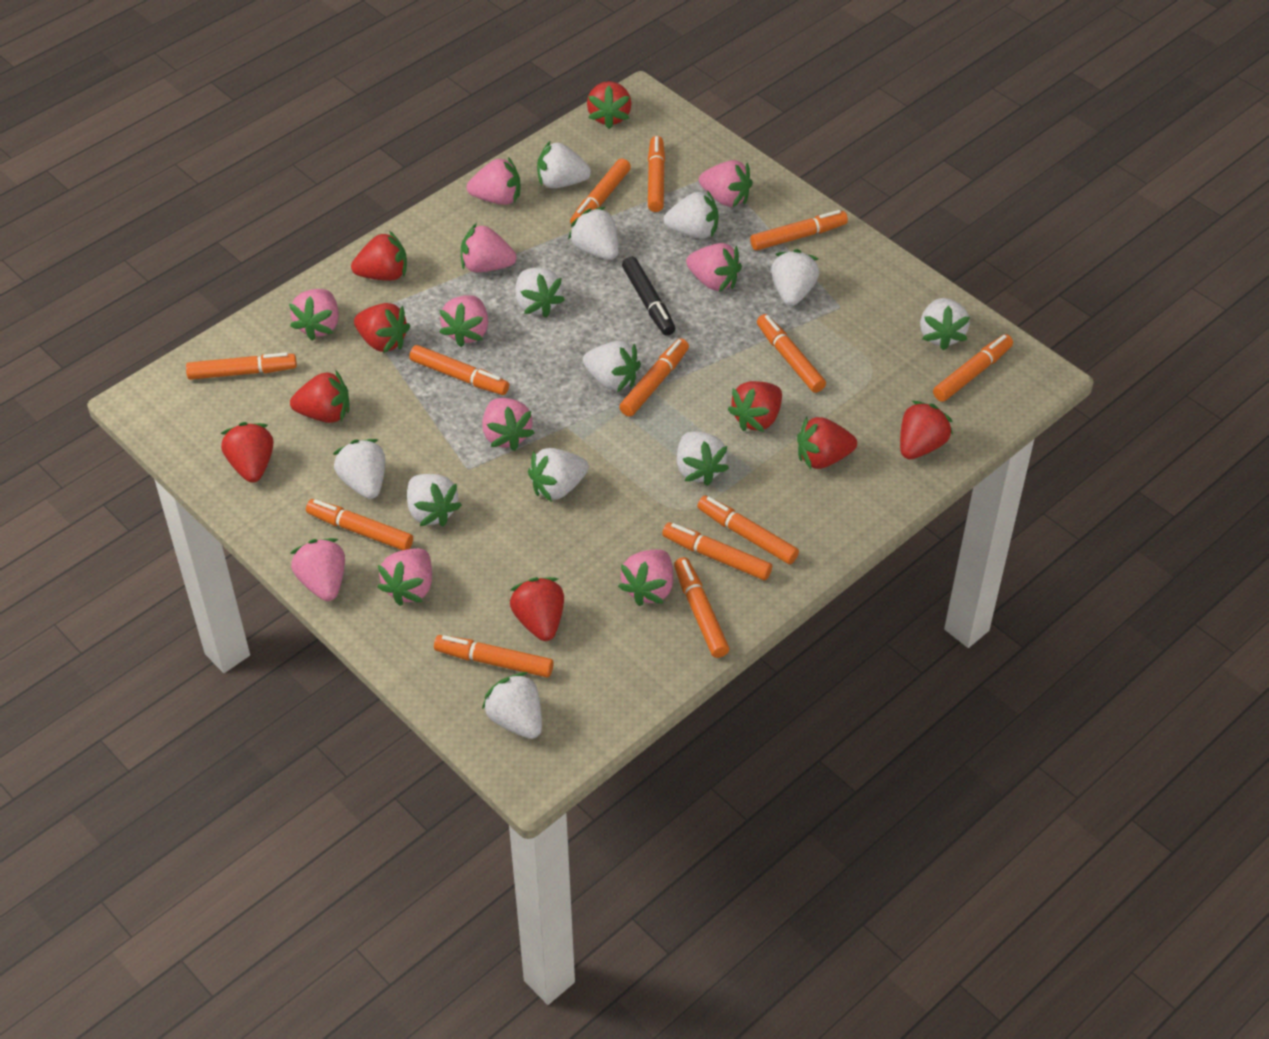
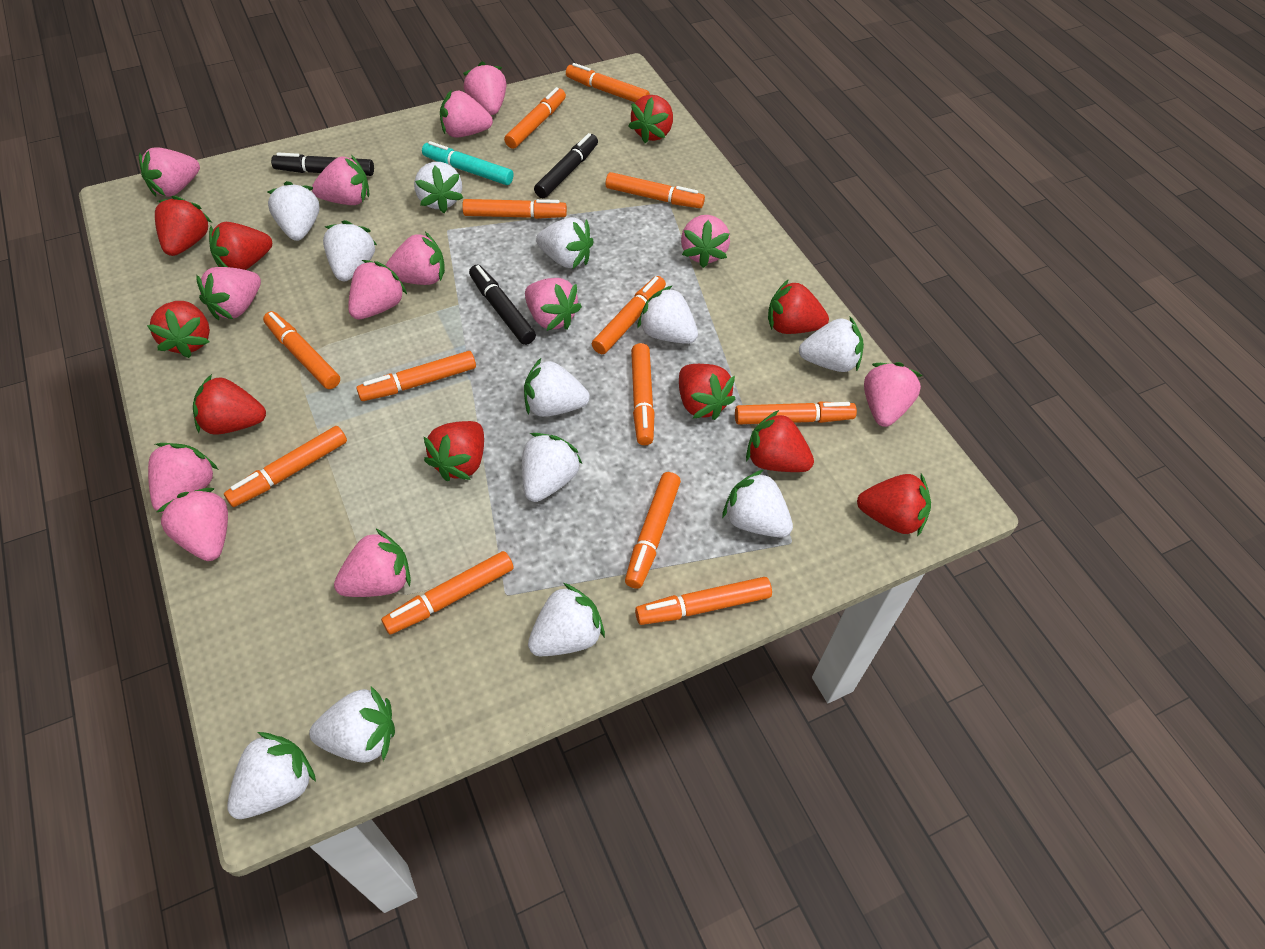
black marker: [622,257,675,336] = 1 -> [271,152,374,176] [469,265,536,345] [534,133,598,198] = 3
pink strawberry: [289,289,339,341] [290,538,345,601] [377,548,432,606] [440,295,488,347] [461,223,517,272] [467,157,521,205] [483,398,535,451] [618,549,673,606] [686,243,742,292] [699,160,753,207] = 10 -> [139,147,200,197] [148,443,219,513] [157,488,228,561] [196,267,261,320] [312,155,369,205] [334,529,411,597] [348,260,407,319] [385,232,445,285] [440,90,493,138] [463,62,506,115] [525,278,582,331] [681,215,730,268] [864,362,922,427] = 13
red strawberry: [220,422,274,483] [290,371,349,423] [351,231,407,281] [354,303,410,353] [510,577,564,641] [587,81,631,129] [727,381,782,432] [797,417,857,469] [900,401,953,459] = 9 -> [147,301,210,358] [155,196,211,256] [193,374,266,435] [209,222,272,270] [424,421,484,481] [628,95,673,143] [679,364,735,420] [746,410,814,472] [768,279,829,334] [857,474,931,537] = 10
turquoise marker: none = 0 -> [422,141,513,185] = 1

